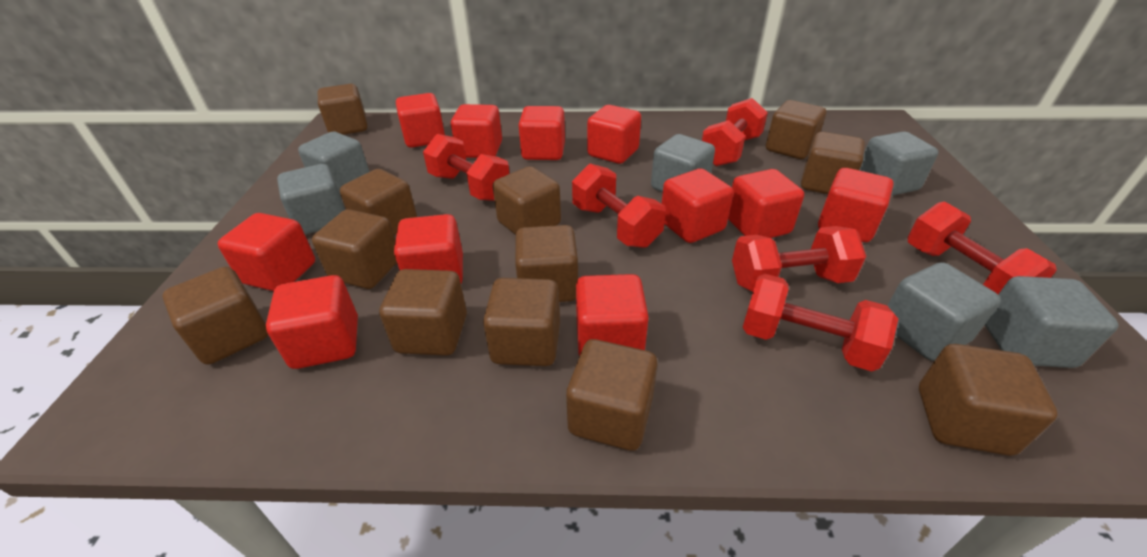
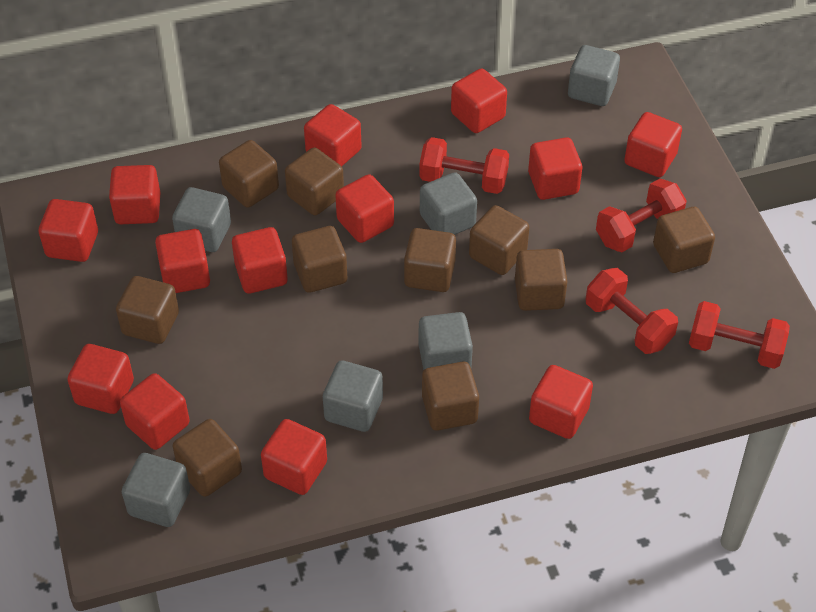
brown cube: [162,267,268,365] [312,209,397,289] [318,84,367,135] [340,169,417,235] [379,269,467,356] [483,278,560,366] [493,166,561,235] [515,225,578,302] [566,339,658,451] [766,100,826,159] [801,132,864,194] [919,344,1058,456] = 12 -> [116,276,179,344] [173,419,242,497] [219,140,279,208] [285,148,344,215] [292,226,347,293] [404,228,456,292] [422,361,479,431] [469,205,529,275] [515,249,568,311] [653,207,715,273] = 10
red cube: [218,213,315,291] [266,275,358,369] [394,214,463,283] [396,93,445,148] [451,104,502,158] [518,106,565,160] [576,274,649,356] [587,105,641,164] [661,168,734,243] [728,169,804,238] [818,168,894,242] = 11 -> [39,199,98,262] [67,344,134,414] [109,165,160,224] [120,373,190,450] [155,229,210,293] [232,227,288,294] [261,419,327,495] [304,104,361,167] [335,174,394,243] [451,68,507,133] [528,137,582,200] [529,365,593,439] [624,112,682,177] = 13
red dumbbell: [423,134,510,201] [572,164,666,248] [702,98,768,166] [732,226,866,292] [742,274,898,372] [908,201,1057,294] = 6 -> [419,137,509,194] [586,268,678,354] [596,179,687,252] [689,301,790,369] = 4

